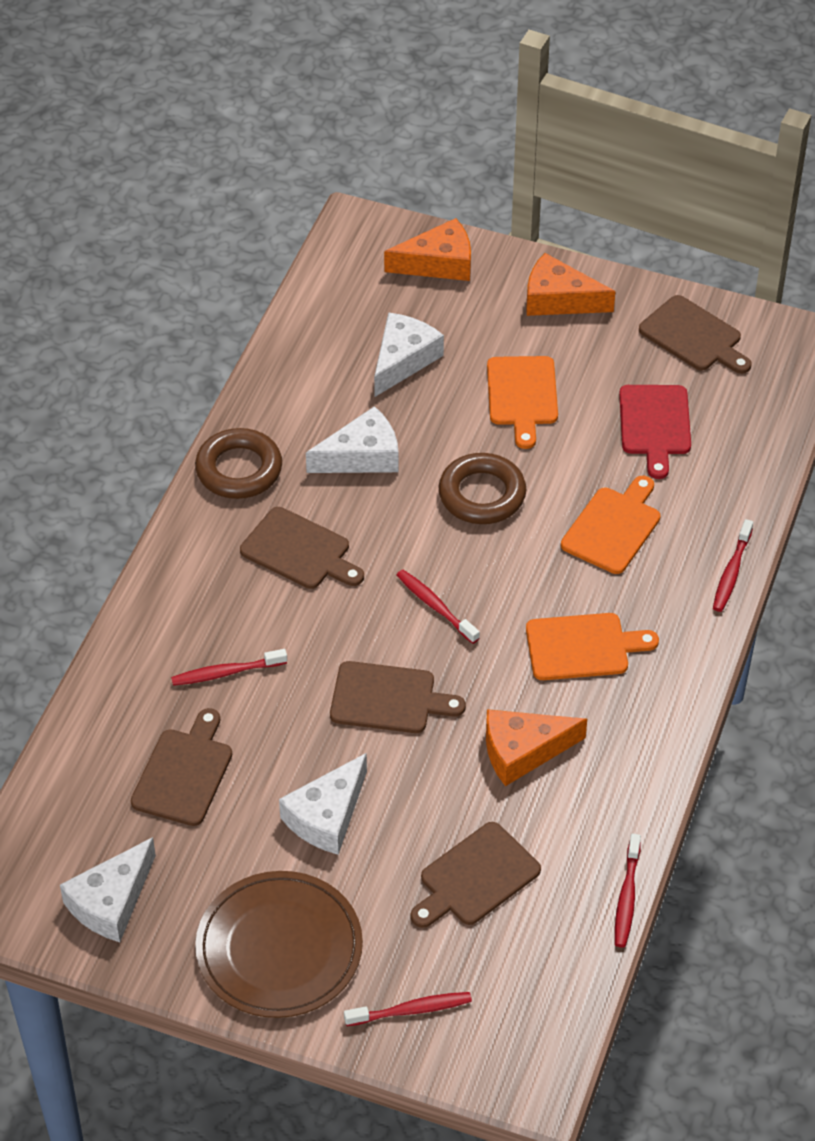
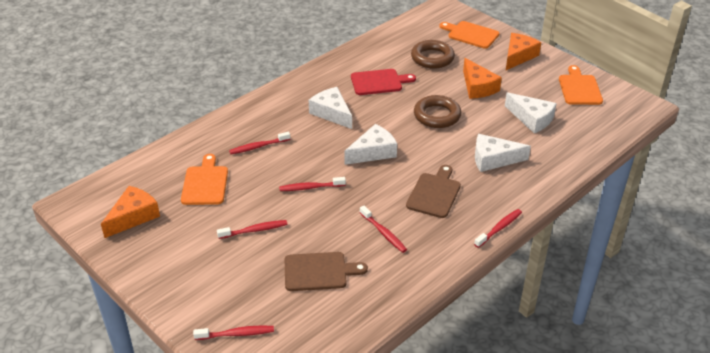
brown cutting board: [131,708,232,826] [240,507,364,589] [330,661,466,733] [411,822,541,928] [639,295,752,374] = 5 -> [285,252,368,291] [406,165,461,218] = 2
brown plate: [195,871,363,1018] = 1 -> none = 0
red toothbrush: [171,649,287,686] [344,992,472,1026] [397,570,479,644] [615,833,641,948] [713,519,753,612] = 5 -> [193,325,274,340] [217,220,287,239] [229,132,290,154] [279,177,346,191] [360,205,407,253] [474,209,522,248] = 6

